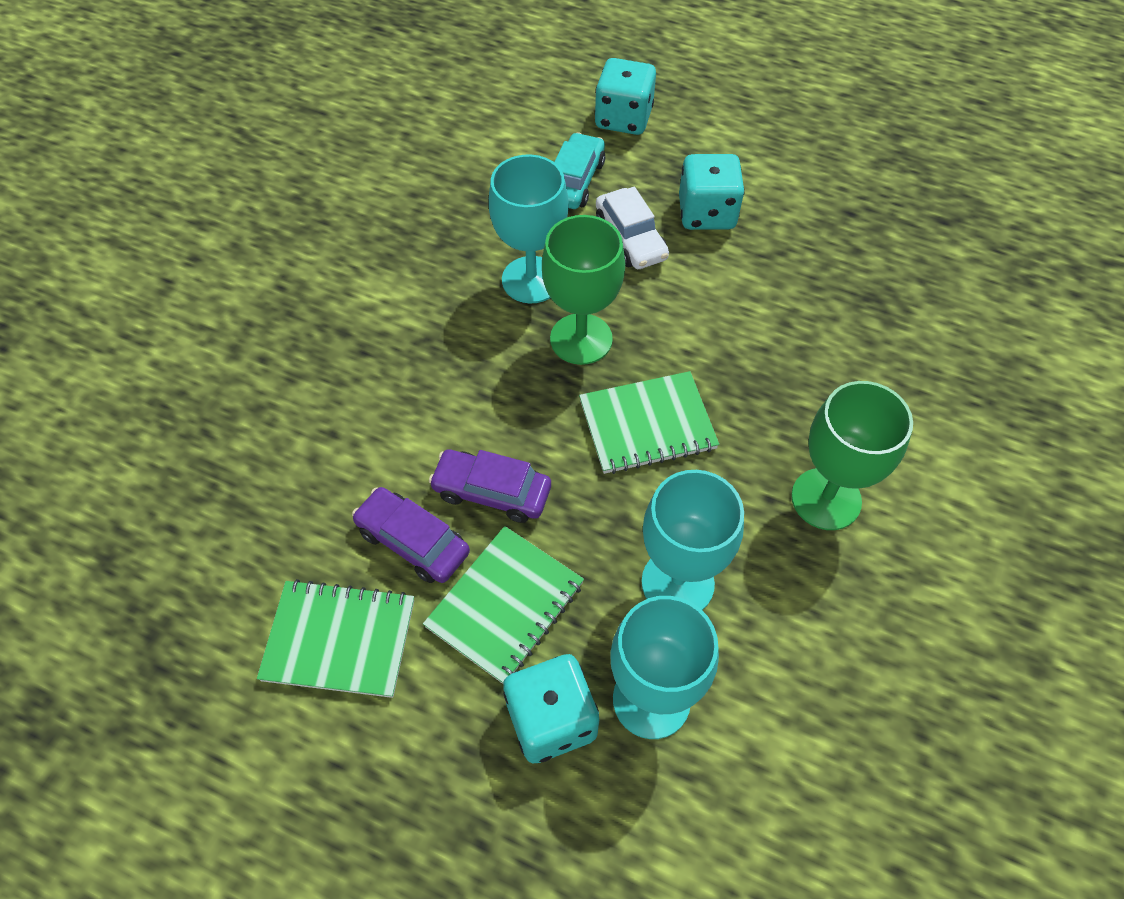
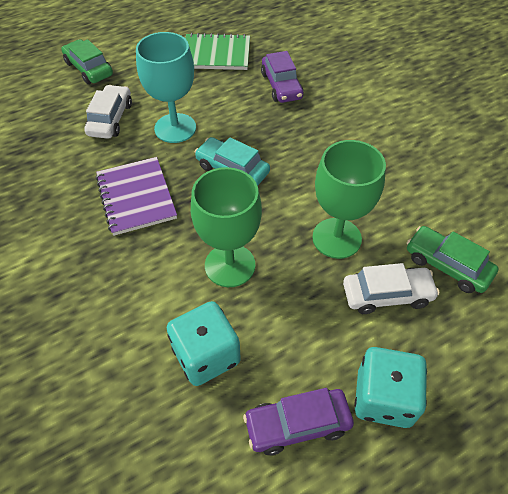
green car: none = 0 -> [61,39,113,84] [407,226,499,293] = 2
green notebook: [257,579,414,698] [423,526,584,684] [579,371,719,474] = 3 -> [185,33,250,70] = 1
purple notebook: none = 0 -> [96,157,177,236] = 1
turquoise dice: [503,654,599,763] [595,58,656,135] [679,154,745,230] = 3 -> [167,301,241,386] [354,347,427,428] = 2
turquoise goblet: [489,154,569,303] [610,596,719,739] [641,470,744,610] = 3 -> [136,32,196,143] = 1
white car: [596,187,669,269] = 1 -> [84,85,132,139] [343,263,440,314] = 2

